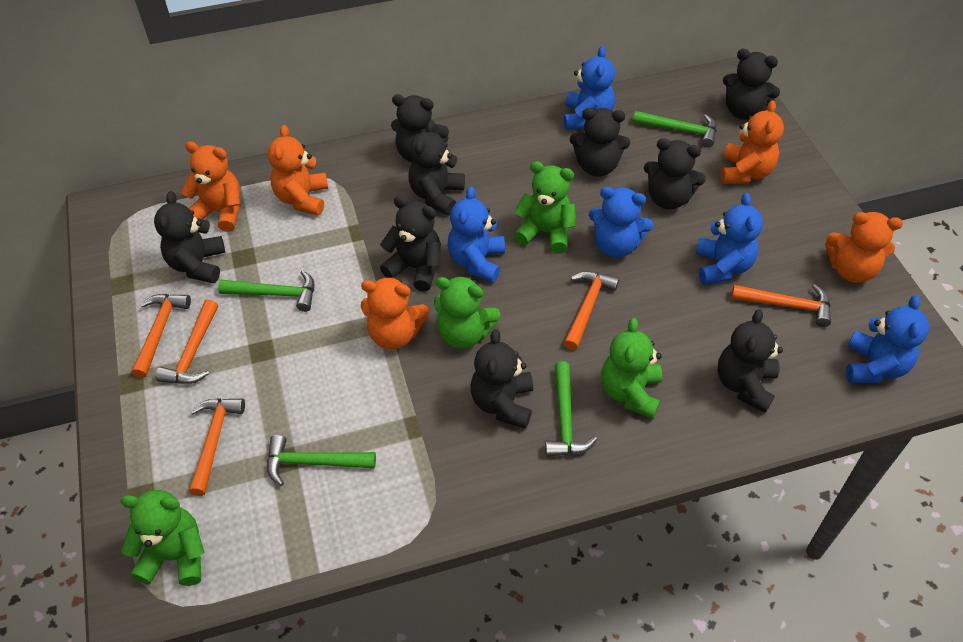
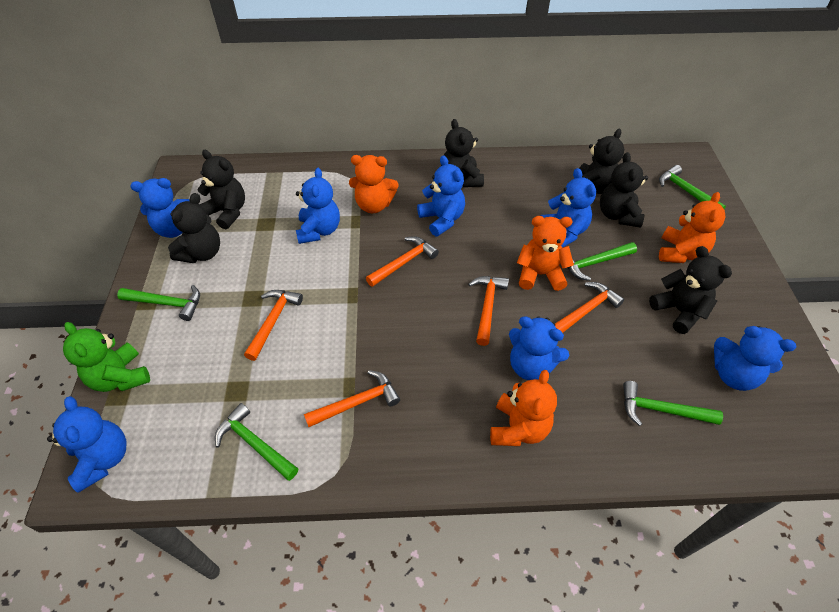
black teddy bear: [154,191,225,283] [380,196,441,292] [391,94,449,163] [408,120,465,215] [471,329,533,429] [570,108,630,177] [644,138,706,209] [718,309,783,413] [723,49,780,120] = 9 -> [168,193,220,263] [197,150,245,229] [441,119,484,187] [579,129,624,194] [600,152,648,228] [649,246,732,334] = 6
blue teddy bear: [447,186,505,283] [564,46,615,130] [589,187,653,258] [696,193,763,285] [846,295,929,383] = 5 -> [47,396,126,493] [130,178,190,238] [296,168,340,244] [417,155,465,236] [509,316,569,380] [540,168,596,248] [714,326,796,391] = 7
green hammer: [218,270,314,312] [267,435,376,486] [545,362,597,457] [633,111,716,148] = 4 -> [117,285,200,321] [215,403,298,481] [567,242,637,281] [623,381,723,426] [659,165,726,209] = 5
green teddy bear: [120,490,205,586] [434,276,500,349] [514,161,576,254] [601,318,662,419] = 4 -> [63,322,150,392] = 1
orange teddy bear: [181,141,240,232] [268,125,328,216] [361,277,429,349] [721,100,784,184] [825,212,903,283] = 5 -> [349,155,398,213] [490,370,557,446] [517,216,574,291] [659,192,726,263] = 4

